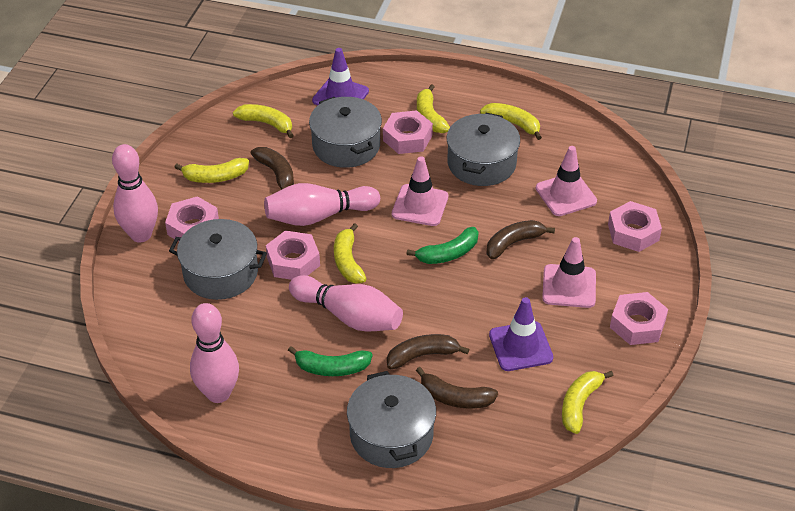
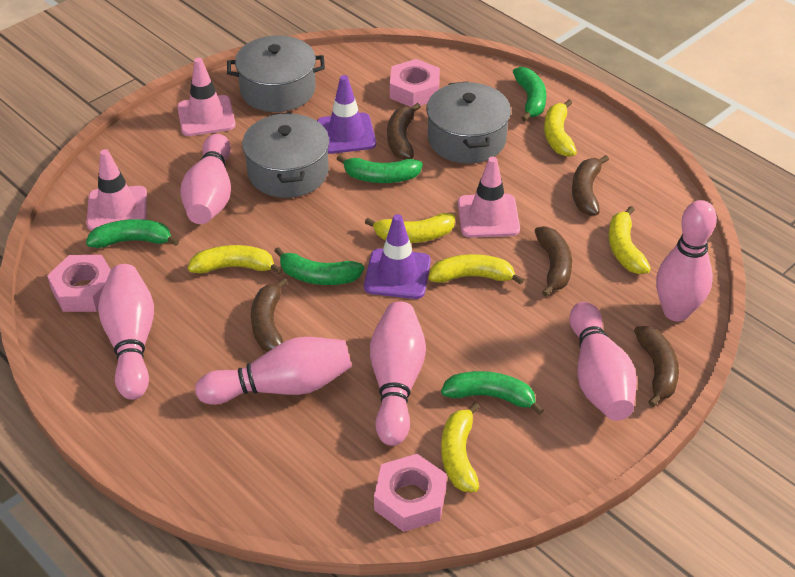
brown banana: [251,147,294,190] [387,334,469,369] [416,367,498,409] [486,220,555,259] = 4 -> [251,278,288,352] [387,103,421,160] [535,226,572,297] [572,155,609,216] [634,326,679,407] = 5
green banana: [288,346,373,376] [406,227,479,264] = 2 -> [86,219,179,248] [274,247,364,285] [337,155,423,183] [441,371,544,415] [513,67,546,122] = 5
grey pot: [169,219,267,300] [309,97,382,168] [347,371,436,468] [447,113,520,186] = 4 -> [227,35,325,112] [242,112,329,198] [426,81,511,164] = 3
pink bowling pin: [112,144,158,243] [190,303,239,403] [264,183,380,226] [289,275,403,332] = 4 -> [98,264,154,400] [181,134,231,224] [195,337,352,405] [370,302,426,446] [569,302,637,421] [656,200,717,321] = 6
pink nut: [165,196,219,242] [266,231,320,280] [383,110,433,154] [608,201,662,252] [610,292,668,345] = 5 -> [47,255,111,312] [374,454,447,532] [390,59,440,107] = 3

